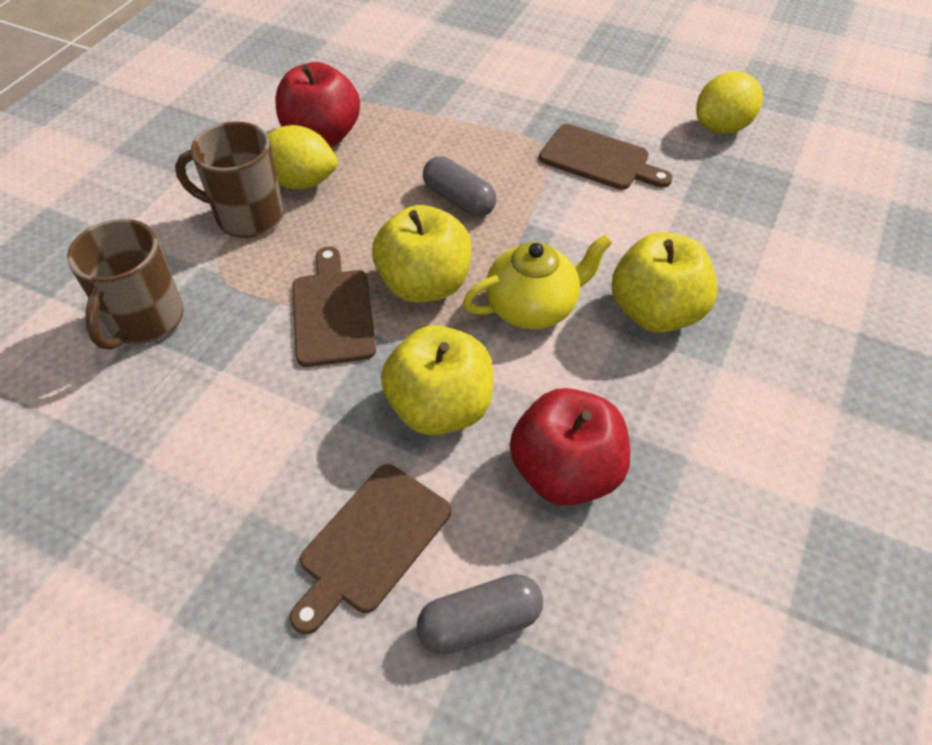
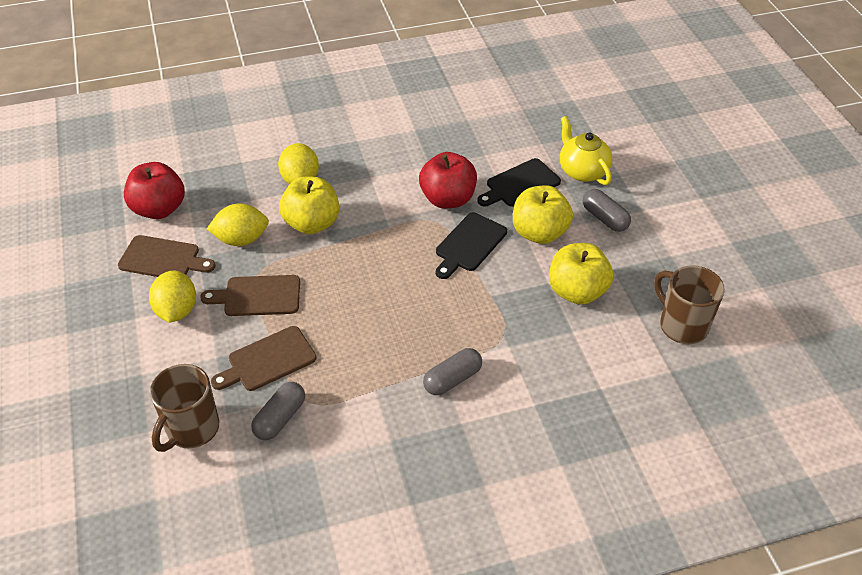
black cutting board: none = 0 -> [436,212,507,279] [477,158,561,207] = 2
grey capsule: [416,574,543,655] [423,156,496,217] = 2 -> [251,382,305,440] [423,348,482,395] [583,189,631,232] = 3
yellow lemon: [267,125,338,189] [696,72,763,134] = 2 -> [149,271,196,323] [207,203,269,246] [278,143,319,184] = 3

